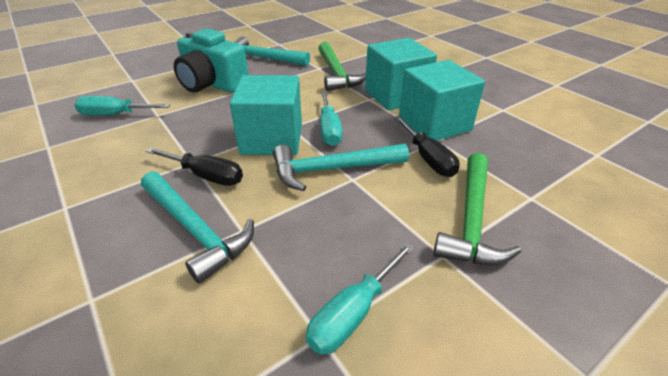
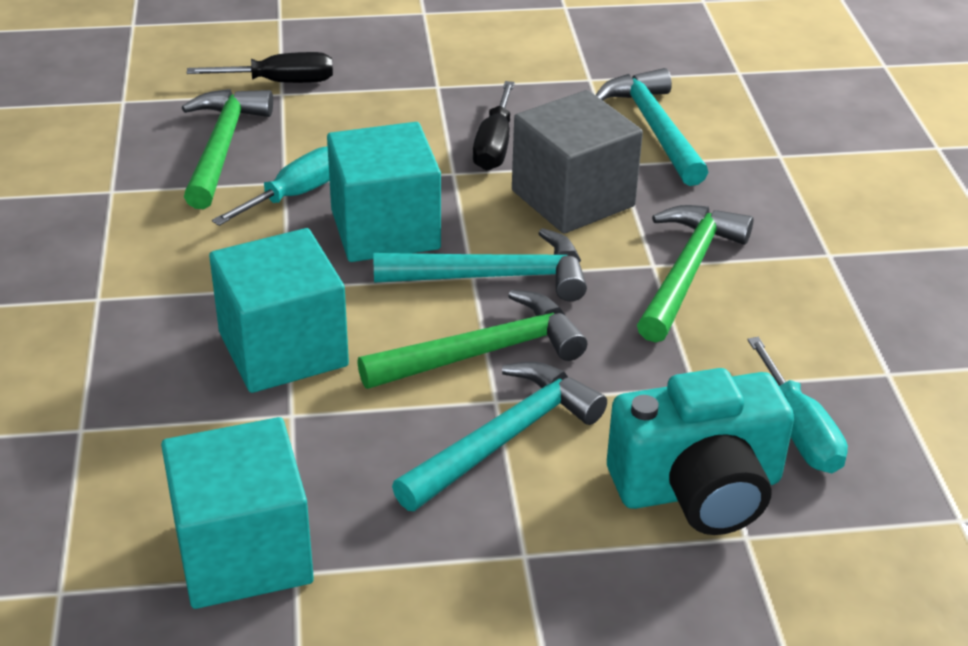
green hammer: [318,42,366,91] [433,153,521,265] = 2 -> [182,89,273,209] [357,290,587,389] [637,205,753,343] = 3
grey cube: none = 0 -> [512,90,643,233] = 1
turquoise screwdriver: [74,96,170,115] [306,242,415,355] [320,92,342,146] = 3 -> [212,146,330,226] [747,337,848,473] = 2

